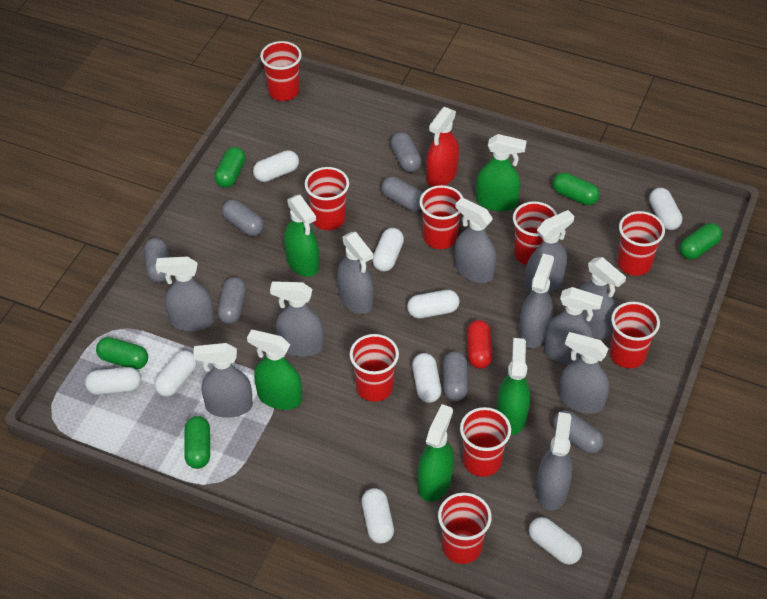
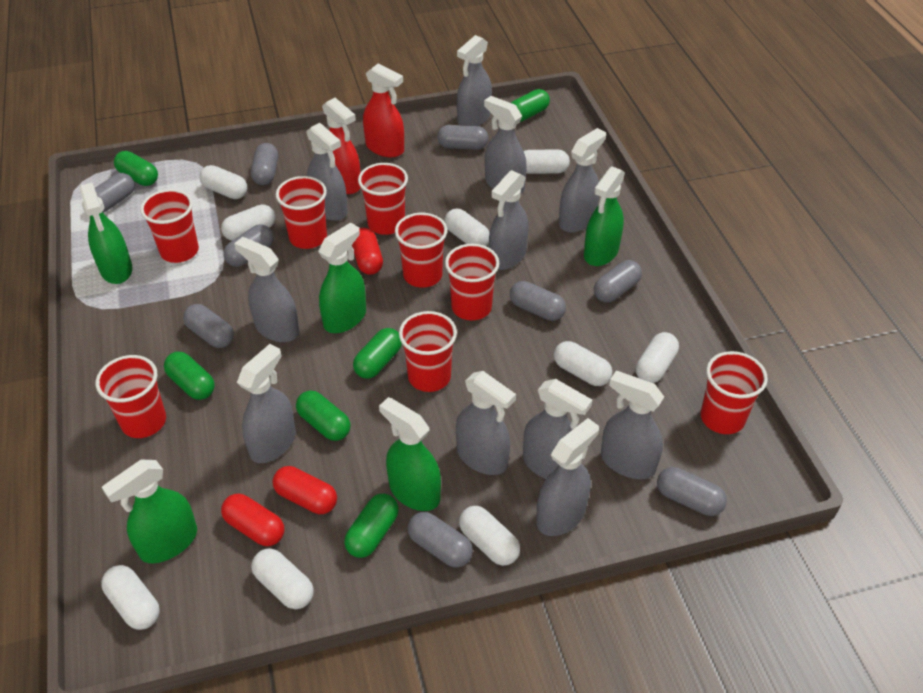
green capsule: [96,337,148,370] [184,416,210,469] [214,147,246,188] [553,173,600,205] [680,223,722,260] = 5 -> [114,151,158,186] [164,351,215,400] [296,390,351,441] [344,494,399,558] [353,328,402,379] [511,89,550,122] = 6
grey capsule: [144,238,169,283] [217,277,246,324] [222,200,264,236] [381,177,423,211] [391,132,422,172] [443,351,468,401] [553,410,604,454] = 7 -> [95,173,135,213] [183,304,234,348] [223,224,274,267] [251,143,278,185] [408,512,473,568] [437,125,488,150] [510,281,566,321] [594,260,642,303] [657,467,727,516] = 9
red capsule: [467,320,493,369] = 1 -> [221,494,284,546] [273,466,337,514] [352,228,383,275] = 3
red cup: [260,41,302,101] [305,167,349,230] [350,334,399,402] [419,185,463,249] [438,492,492,564] [460,407,511,477] [513,201,557,265] [610,302,660,368] [617,211,665,276] = 9 -> [96,355,166,438] [140,189,199,263] [276,176,327,249] [358,163,408,235] [395,213,447,288] [399,311,457,392] [445,244,499,320] [701,351,768,434] = 8
red spray bottle: [426,107,459,187] = 1 -> [322,98,361,194] [363,64,404,157] = 2

